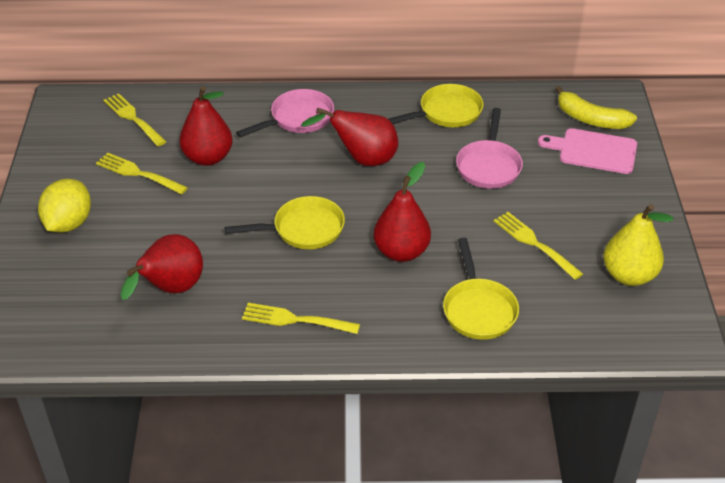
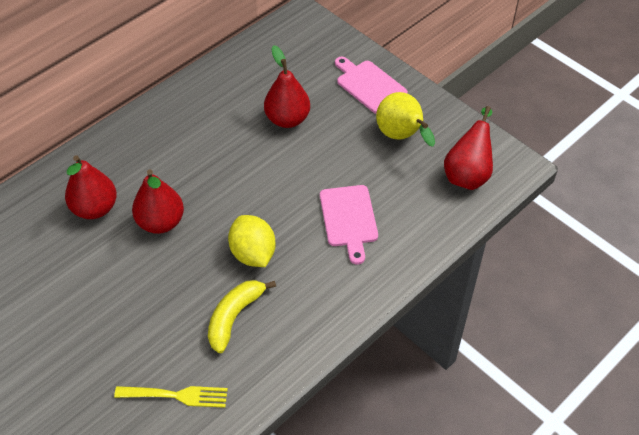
pink cutting board: [538,128,637,174] = 1 -> [320,185,378,265] [335,57,408,114] = 2
pink pan: [236,89,334,137] [456,108,523,189] = 2 -> none = 0
yellow fork: [96,152,188,195] [103,93,167,146] [242,303,360,334] [494,212,583,280] = 4 -> [114,386,228,408] = 1
yellow pan: [224,196,345,249] [389,84,484,127] [443,238,519,340] = 3 -> none = 0

